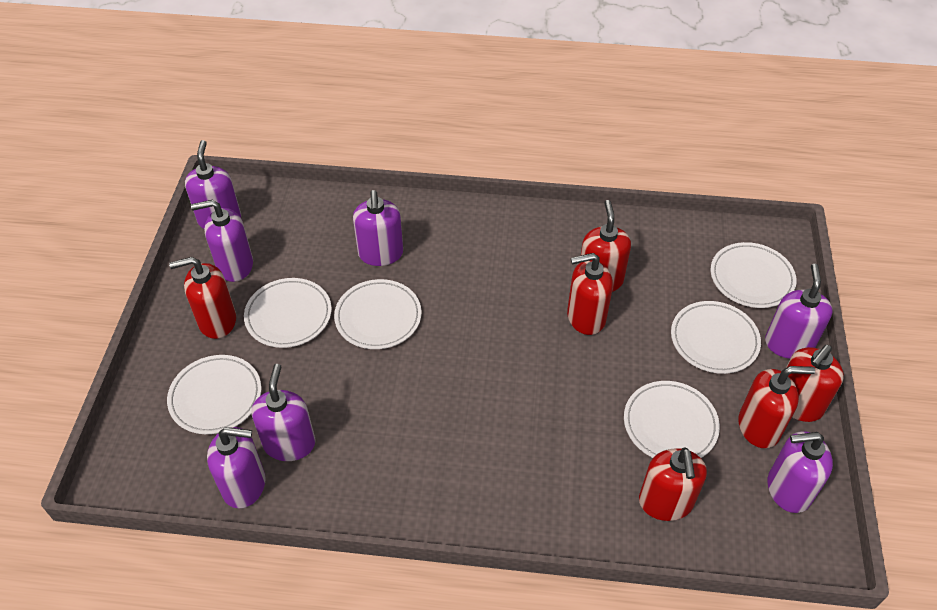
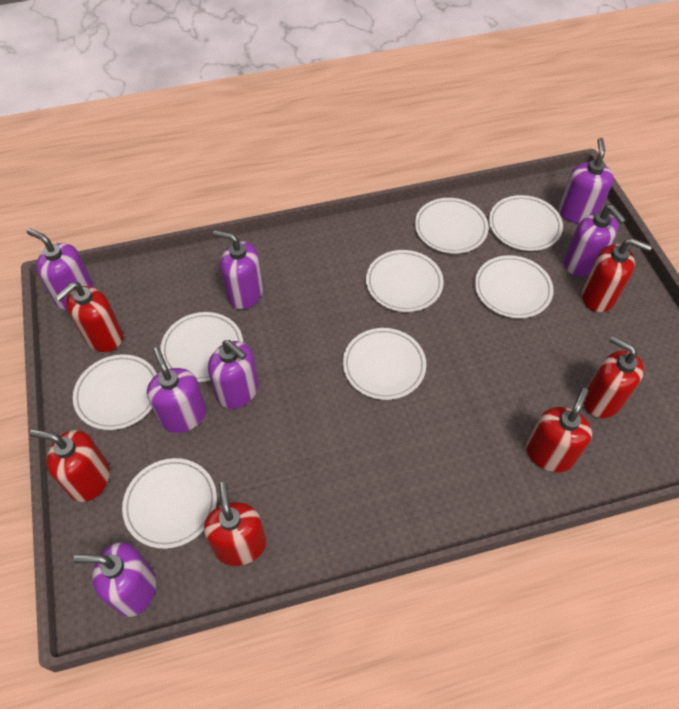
white plate: [167,355,262,434] [244,278,332,348] [334,279,422,349] [624,381,720,458] [671,301,761,374] [711,242,797,308] = 6 -> [73,354,157,430] [122,458,217,549] [160,312,243,382] [343,328,426,400] [366,250,444,312] [415,198,489,254] [475,255,554,318] [489,195,563,251] = 8

